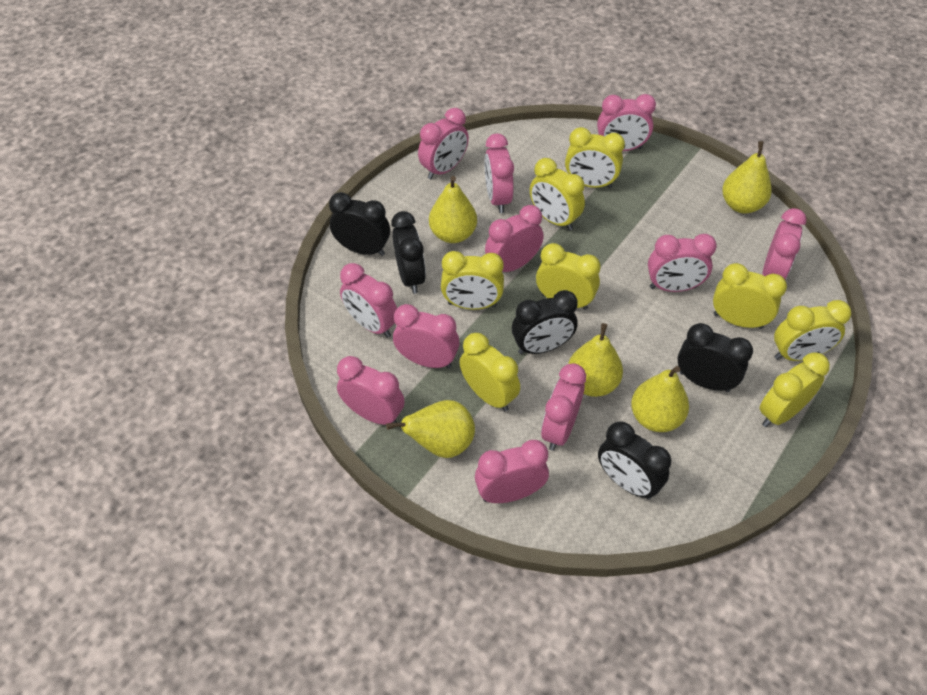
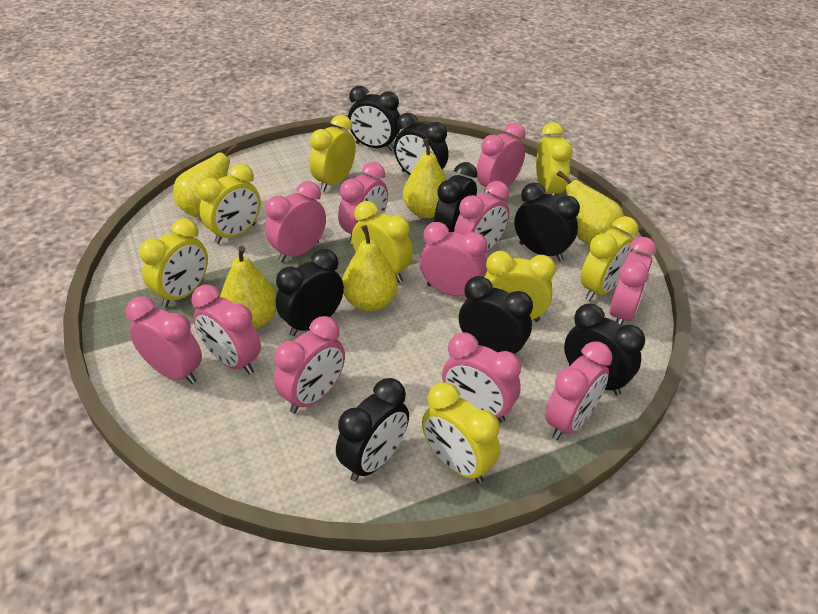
black clock: [329,192,390,256] [391,211,426,294] [512,290,578,354] [598,421,671,499] [677,323,753,392] = 5 -> [276,249,344,336] [336,378,409,482] [348,86,400,151] [394,113,449,175] [434,162,477,232] [459,276,533,356] [515,183,580,261] [564,304,645,396] = 8

